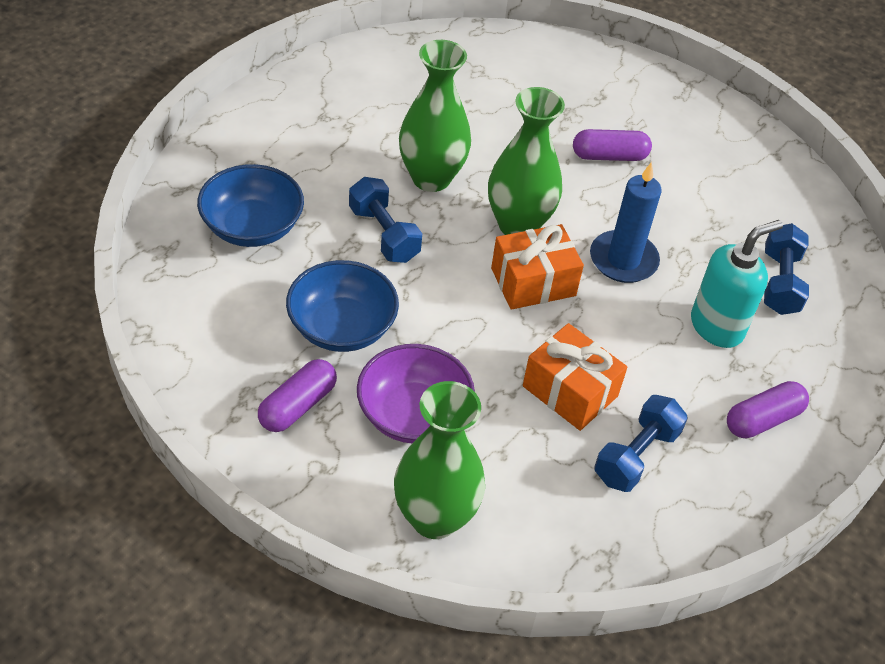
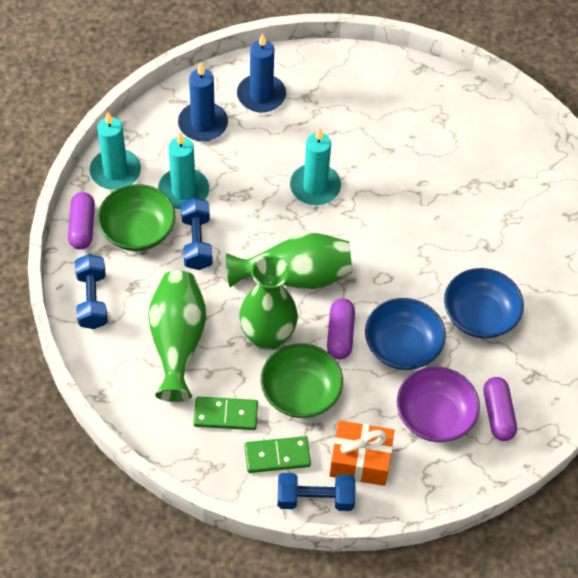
blue candle: [590,162,662,283] = 1 -> [178,63,228,142] [237,33,286,113] = 2
green bowl: none = 0 -> [98,184,175,251] [261,344,343,418] = 2
green domino: none = 0 -> [193,396,258,430] [245,436,311,473] = 2
orange gift: [491,224,584,310] [523,323,627,431] = 2 -> [329,420,394,486] = 1
turquoise candle: none = 0 -> [89,112,141,190] [158,132,209,210] [290,128,341,205] = 3
turquoise soap dispenser: [691,220,783,348] = 1 -> none = 0

